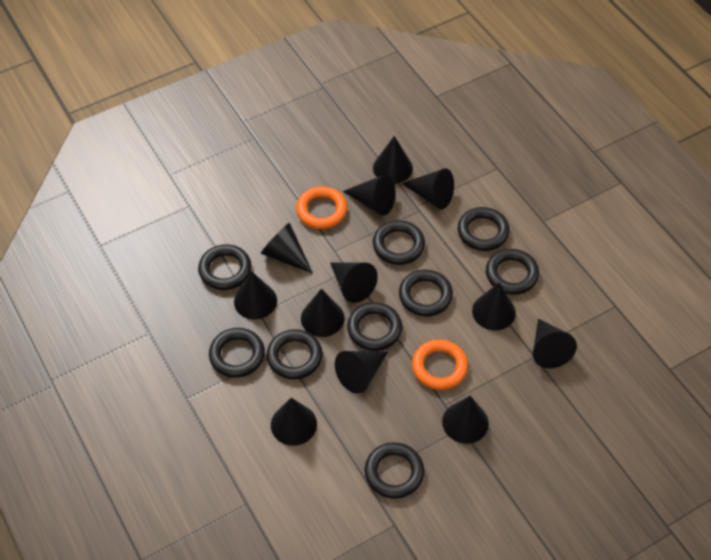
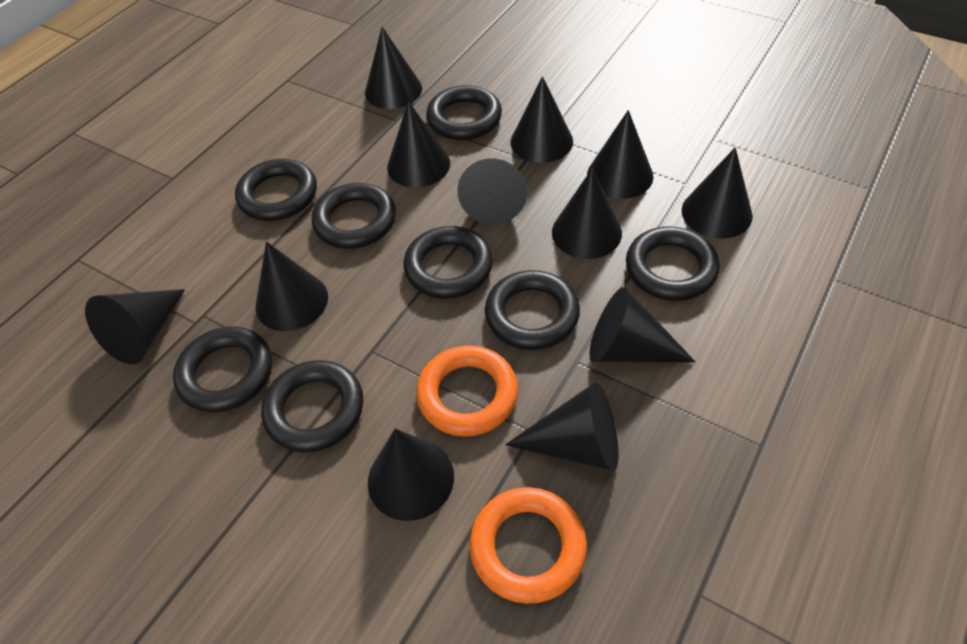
black ring: [198,244,252,290] [209,328,265,378] [267,329,323,379] [347,302,402,351] [365,442,424,499] [373,220,425,265] [399,270,453,316] [458,207,510,251] [486,249,539,295] = 9 -> [173,326,272,412] [235,159,317,221] [261,360,363,452] [312,183,396,249] [404,226,493,299] [426,85,502,140] [485,270,580,350] [626,227,720,301] = 8

